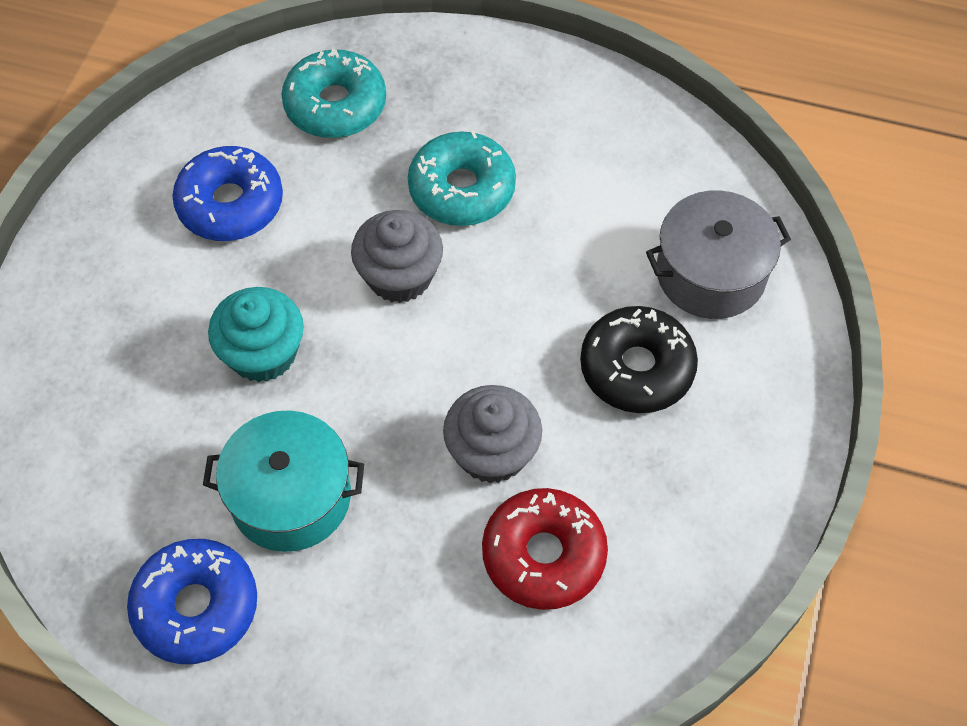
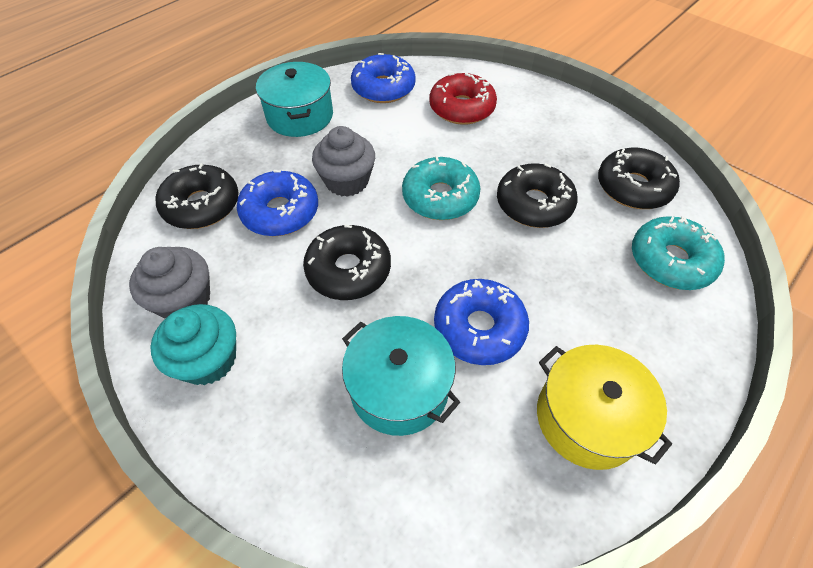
black donut: [580,306,698,413] = 1 -> [156,163,239,229] [303,224,391,300] [497,163,578,228] [598,148,680,209] = 4
blue donut: [127,539,257,664] [172,146,283,241] = 2 -> [237,170,318,236] [351,53,416,103] [434,279,529,365] = 3
grey pot: [646,191,791,319] = 1 -> none = 0
turquoise pot: [203,411,364,552] = 1 -> [256,62,333,137] [342,316,460,436] = 2
yellow pot: none = 0 -> [537,345,672,470] = 1

